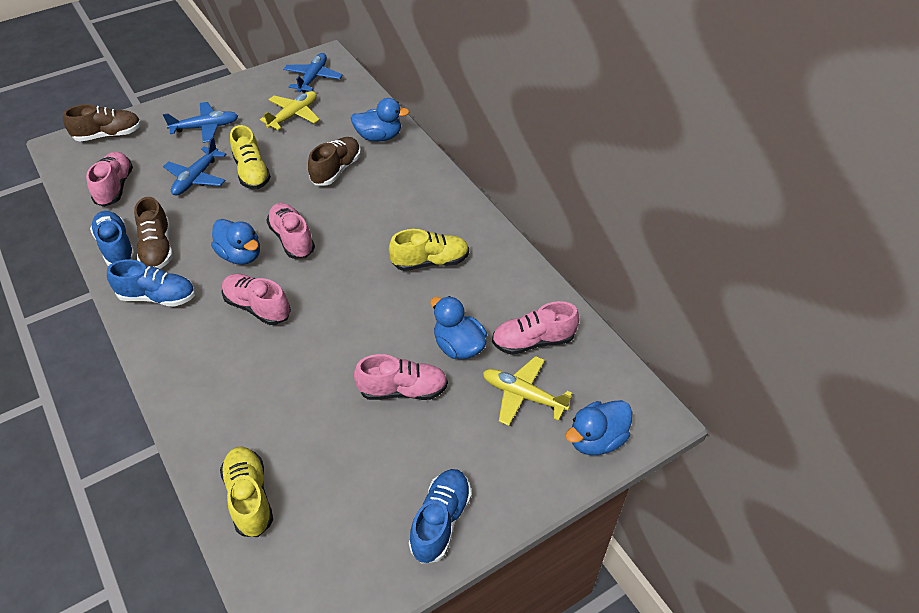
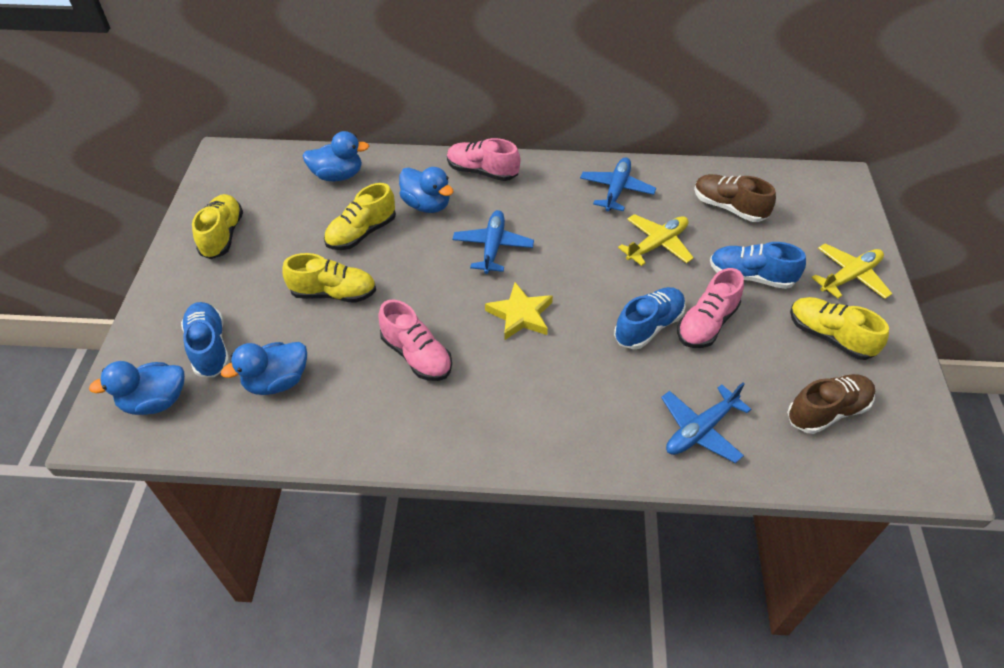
brown shoe: [63,104,141,142] [134,197,173,269] [308,137,361,186] = 3 -> [694,174,776,222] [787,374,875,434] = 2
pink shoe: [86,152,133,207] [222,274,291,325] [266,203,315,259] [354,354,448,400] [492,301,579,355] = 5 -> [378,299,452,381] [447,138,520,181] [677,268,744,348] = 3
yellow shoe: [220,447,273,537] [230,125,271,189] [389,229,469,271] = 3 -> [192,194,243,259] [282,253,376,303] [324,183,396,250] [790,297,889,360] = 4
yellow star: none = 0 -> [485,282,553,341] = 1

